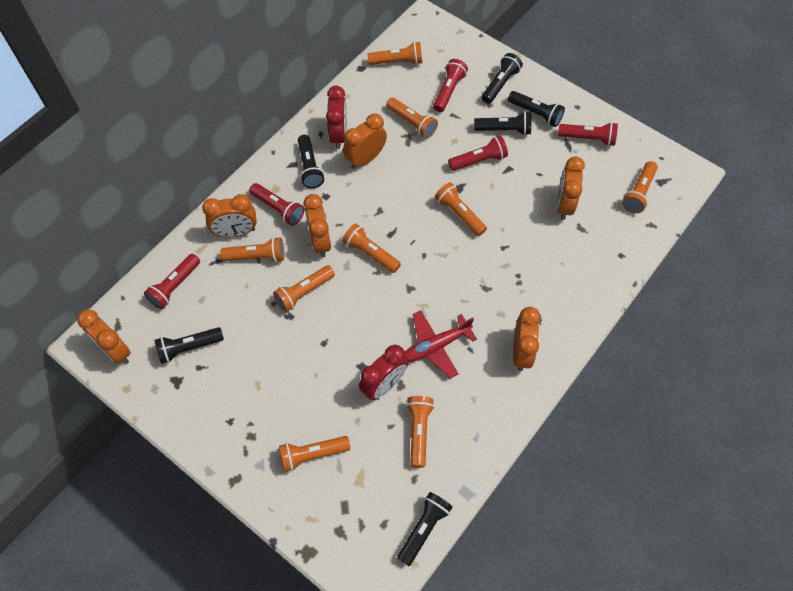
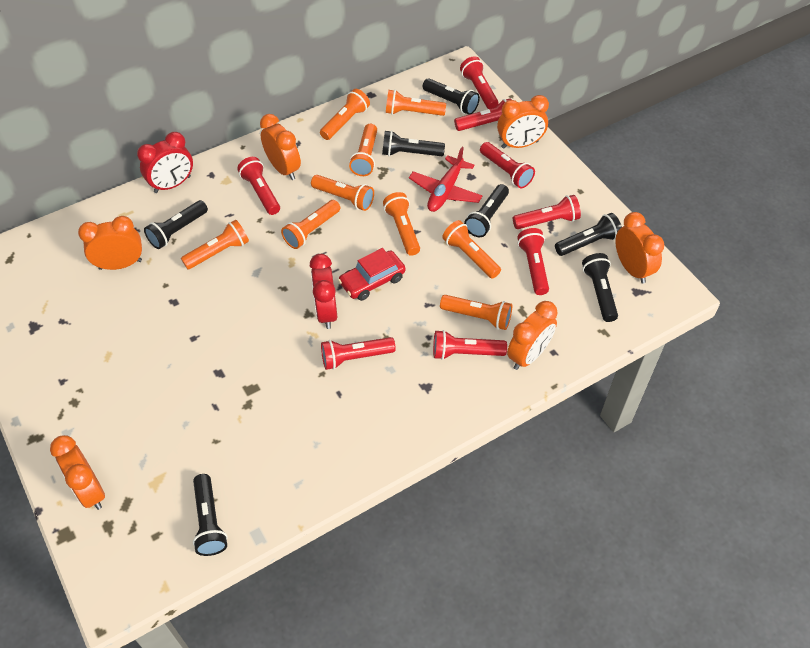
black flashlight: [154,327,224,364] [298,135,324,188] [397,492,453,566] [474,111,531,135] [482,53,523,104] [508,91,565,127] = 6 -> [144,200,208,249] [193,474,228,556] [382,130,445,156] [423,78,480,115] [464,184,509,237] [555,213,622,256] [582,253,618,322] = 7
red car: none = 0 -> [338,248,406,301] = 1
red flashlight: [144,254,200,309] [249,183,304,226] [433,59,468,112] [448,136,508,171] [558,122,618,146] = 5 -> [237,157,280,215] [321,337,396,370] [433,330,507,360] [454,98,512,131] [460,56,499,109] [480,142,535,188] [513,195,581,229] [517,228,549,295] = 8

